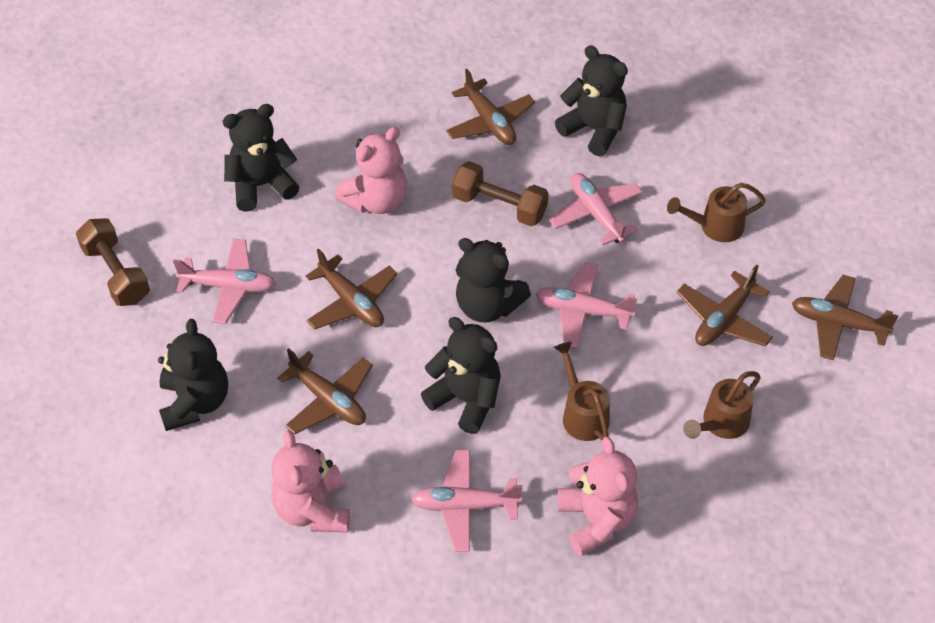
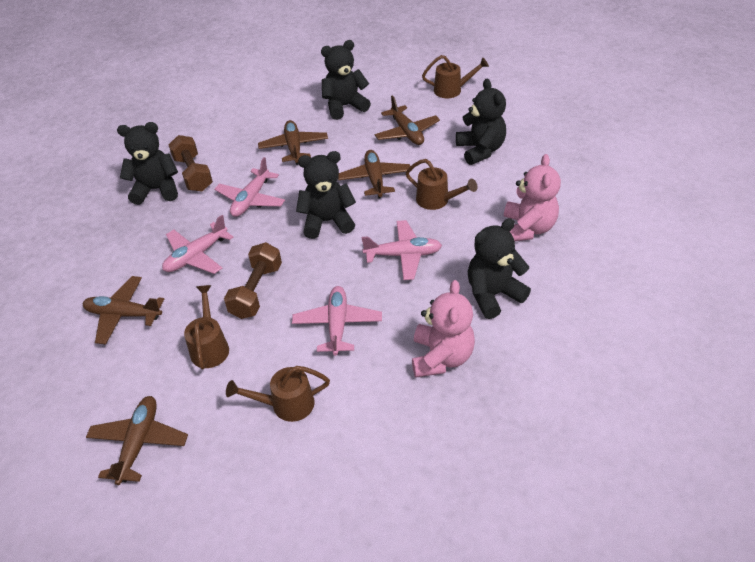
brown watering can: [554,342,610,441] [667,183,766,242] [683,371,761,439] = 3 -> [184,285,229,369] [226,366,330,422] [406,159,477,210] [422,55,489,98] = 4
pink teddy bear: [271,430,350,533] [335,127,407,214] [558,437,638,556] = 3 -> [412,280,475,378] [504,154,561,241] = 2

